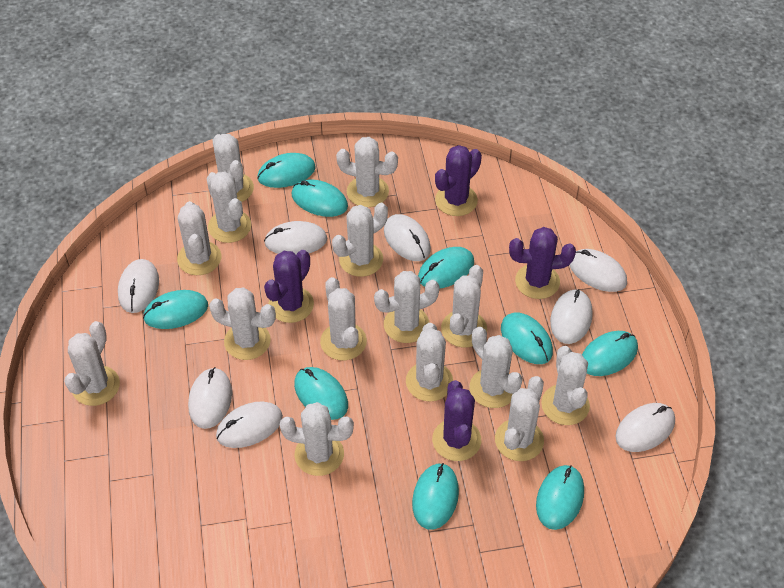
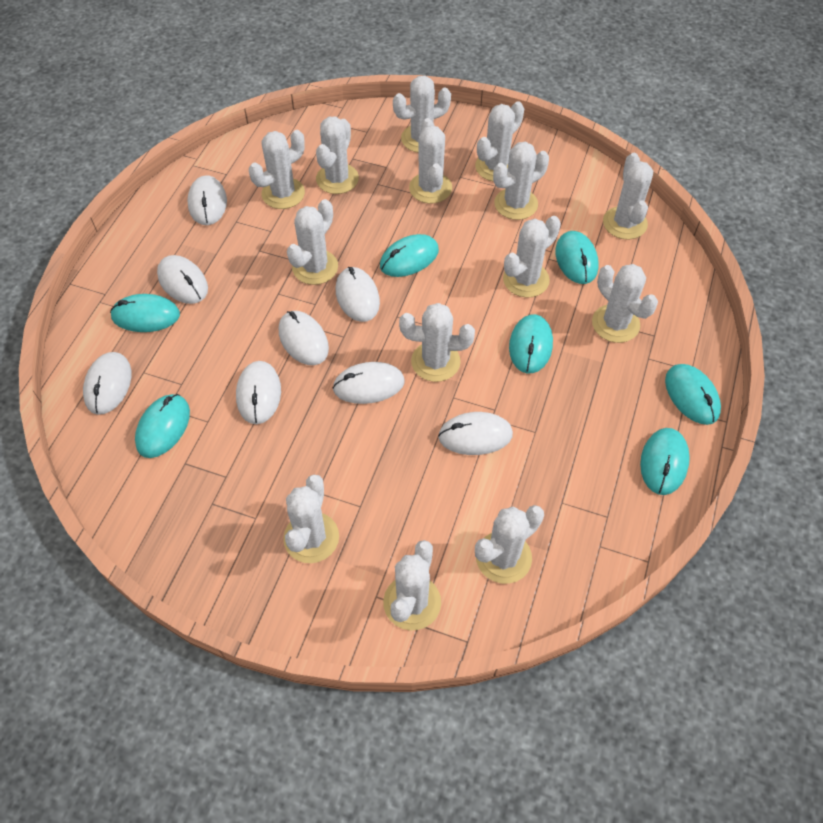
purple cactus: [264,250,314,323] [432,380,481,461] [435,145,482,216] [509,227,576,299] = 4 -> none = 0
turquoise mouse: [143,290,208,329] [257,153,316,188] [292,180,348,217] [294,367,348,420] [412,463,459,530] [418,247,474,289] [501,313,553,364] [536,465,584,530] [582,331,638,376] = 9 -> [110,294,180,332] [135,394,190,458] [380,234,439,277] [509,314,553,373] [555,231,599,284] [640,428,690,495] [665,364,721,425] = 7
white cactus: [64,321,120,406] [177,201,221,275] [206,172,251,243] [209,287,276,360] [213,134,254,202] [280,402,354,476] [320,277,367,360] [332,203,388,277] [336,137,398,207] [374,271,440,343] [406,323,453,402] [441,265,487,347] [469,327,523,408] [495,376,544,461] [541,346,590,425] = 15 -> [249,130,305,209] [283,475,339,563] [287,199,338,285] [316,116,359,194] [383,540,441,630] [393,76,451,153] [399,303,475,382] [409,118,452,203] [475,101,524,182] [475,505,544,584] [493,142,549,220] [503,216,561,298] [592,264,658,343] [603,153,653,239] = 14

